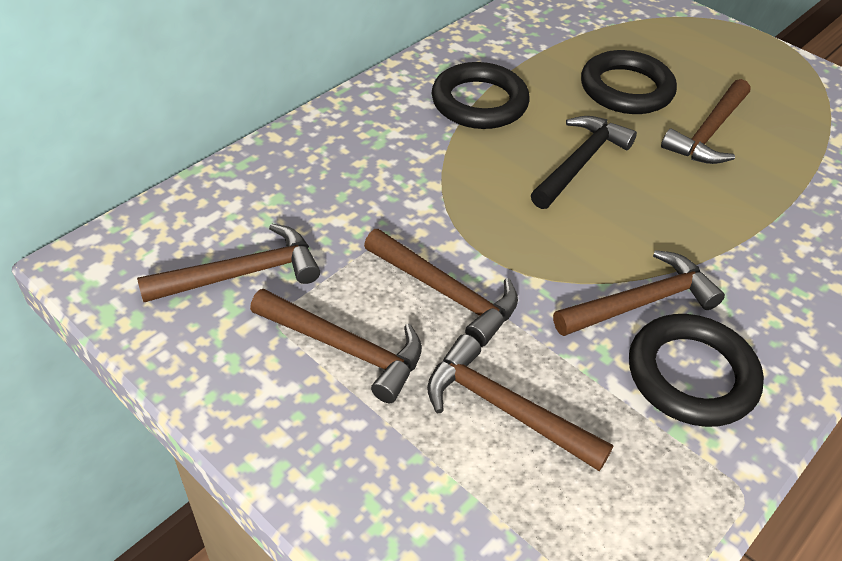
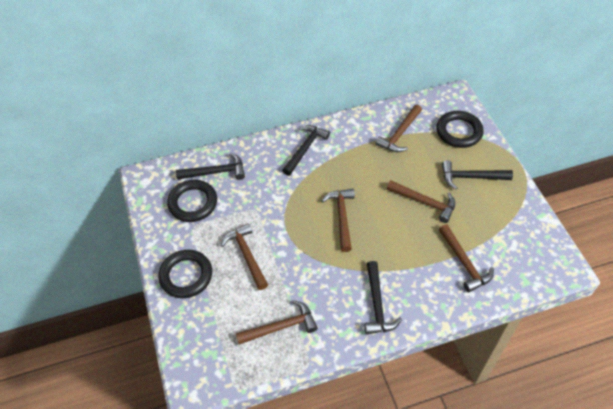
black hammer: [531,116,637,209] = 1 -> [176,153,245,180] [282,125,330,176] [365,261,402,334] [442,160,513,189] = 4

